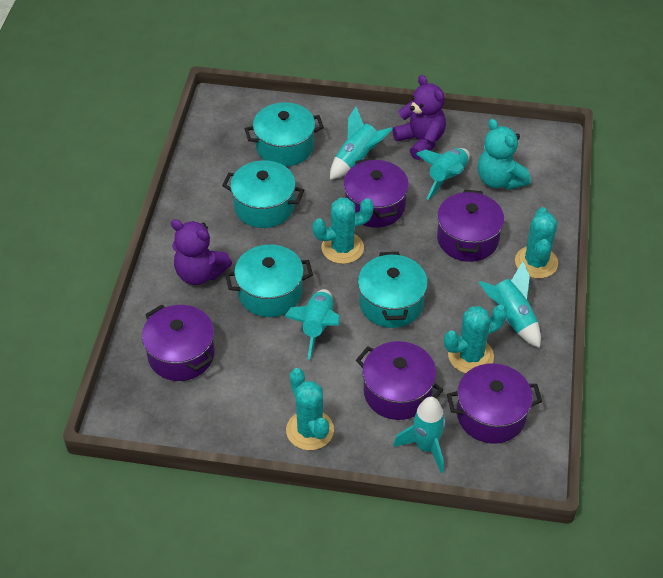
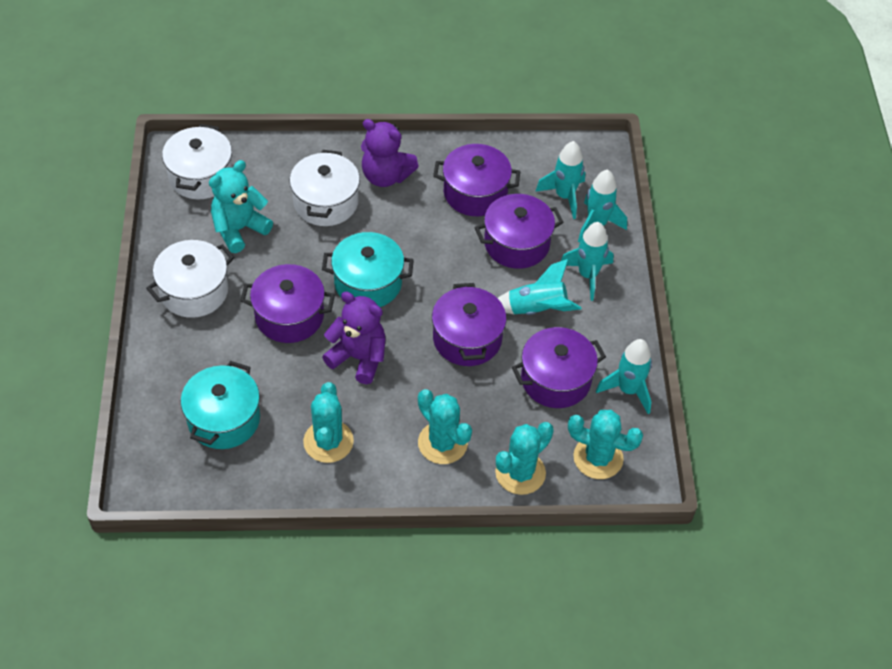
turquoise pot: [222,160,304,228] [225,244,313,317] [245,102,324,167] [358,252,428,328] = 4 -> [181,361,260,449] [322,232,414,307] = 2
white pot: none = 0 -> [146,240,234,318] [162,124,233,199] [290,150,360,226] = 3

